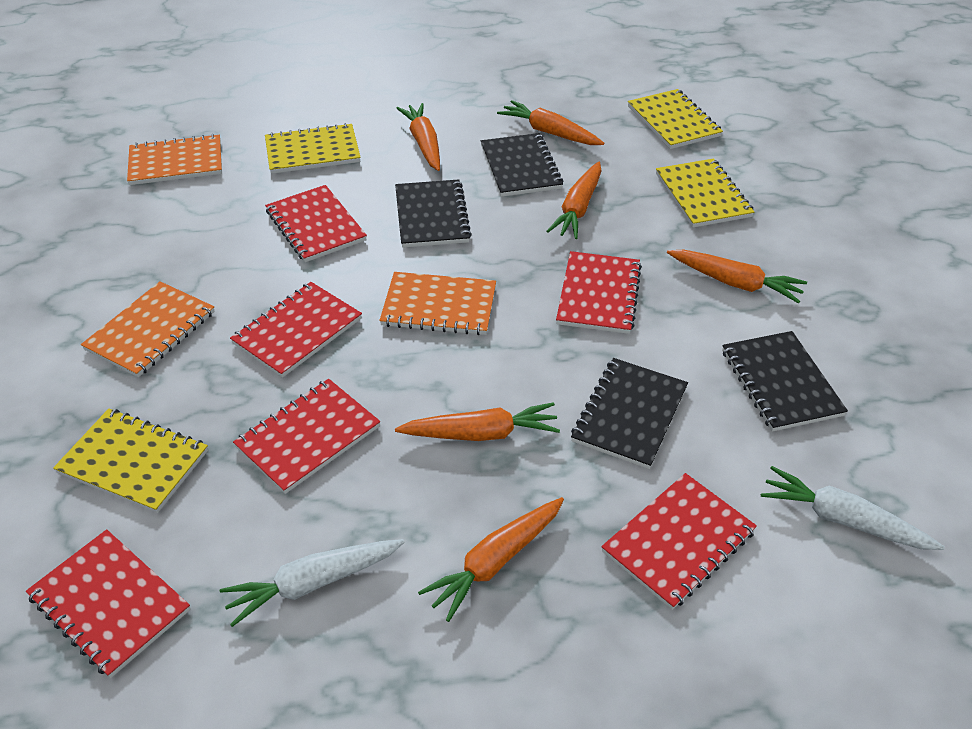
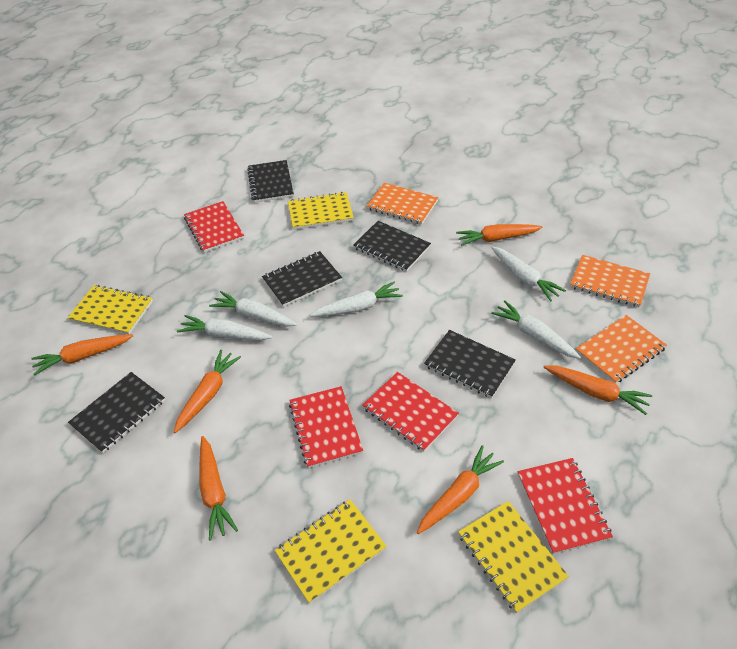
black notebook: [395,179,472,248] [481,133,563,197] [571,358,688,469] [722,331,848,432] = 4 -> [68,372,165,453] [247,160,294,203] [262,251,342,307] [353,221,431,272] [424,330,516,398] = 5
red notebook: [26,529,191,678] [230,282,362,378] [233,379,380,494] [265,185,367,262] [556,251,642,334] [601,473,757,610] = 6 -> [184,201,244,252] [289,386,363,468] [362,372,459,452] [518,458,613,554] = 4
white carrot: [220,539,404,627] [761,466,945,550] = 2 -> [177,315,272,341] [209,291,297,326] [310,282,403,317] [491,246,566,302] [491,301,581,359] = 5

